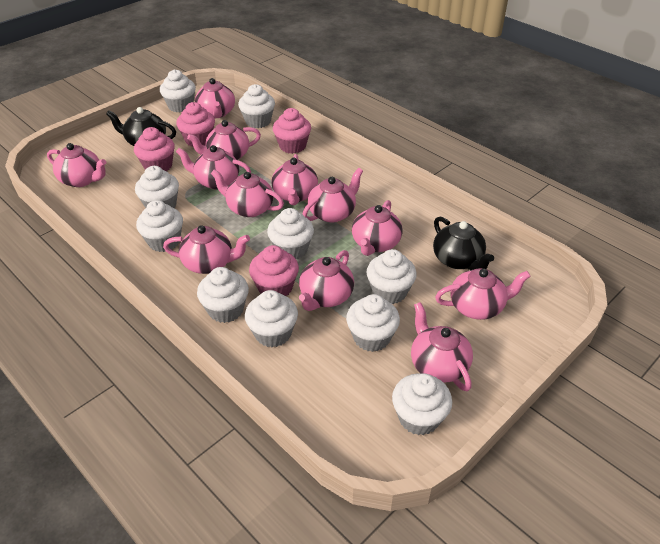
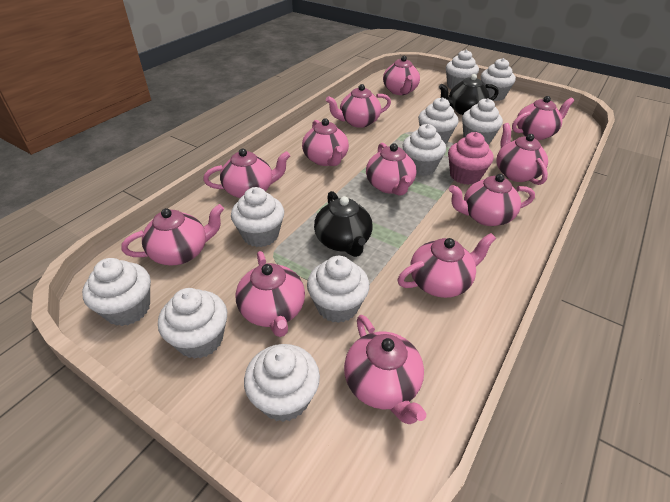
pink cupcake: [134,127,175,171] [176,102,215,146] [249,245,299,296] [273,108,311,154] = 4 -> [448,132,494,185] = 1

